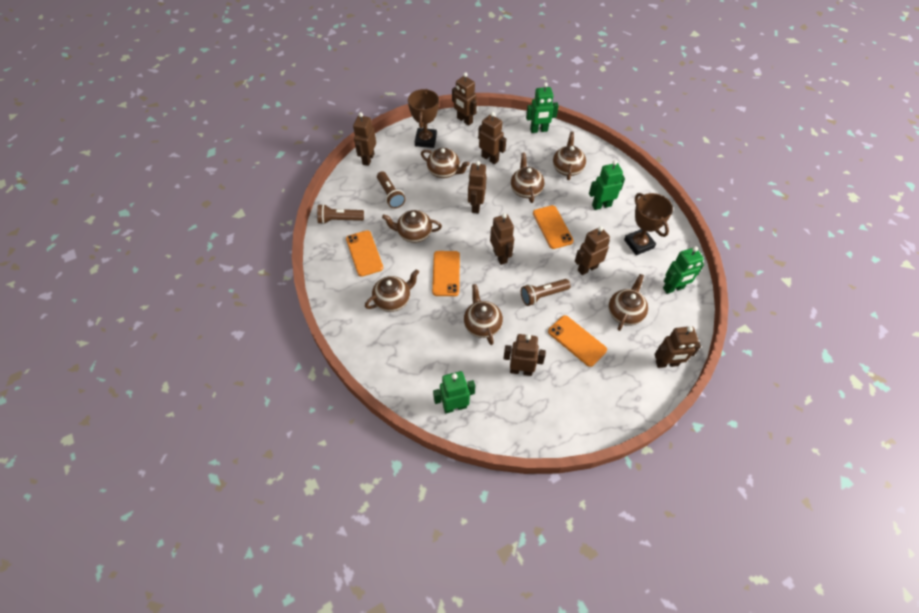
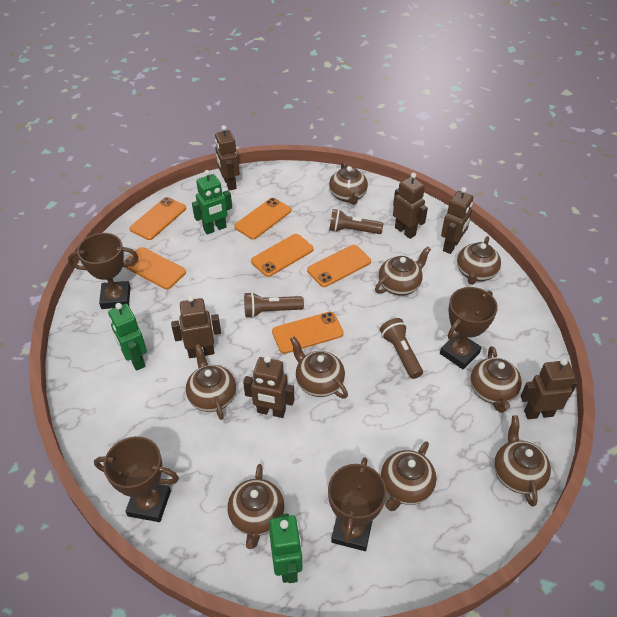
brown robot: [353,112,376,166] [452,72,477,126] [468,161,487,213] [478,112,506,164] [490,213,514,265] [503,334,546,376] [575,226,610,275] [655,326,701,368] = 8 -> [171,295,221,358] [215,125,240,191] [243,356,294,418] [393,173,428,239] [441,187,473,254] [521,358,578,419] = 6
brown teapot: [365,269,419,312] [382,210,442,243] [421,148,470,178] [464,284,503,345] [511,152,545,203] [553,132,586,180] [609,274,648,331] = 7 -> [186,344,236,420] [228,464,285,549] [290,337,348,399] [329,162,368,205] [375,246,431,296] [381,441,436,511] [457,236,501,285] [470,346,522,413] [494,415,551,507] = 9
brown trophy: [408,89,439,148] [624,193,673,255] = 2 -> [68,233,138,309] [94,436,179,522] [328,457,387,551] [440,287,498,370] = 4
green robot: [433,371,475,414] [526,83,559,133] [589,160,625,210] [663,246,704,294] = 4 -> [108,303,147,371] [192,170,232,235] [269,514,302,583] = 3
orange phone: [346,230,383,277] [432,251,460,296] [533,205,574,249] [548,315,607,367] = 4 -> [123,247,186,289] [129,197,186,240] [234,198,291,239] [251,234,314,277] [272,312,344,354] [307,245,371,287] = 6

